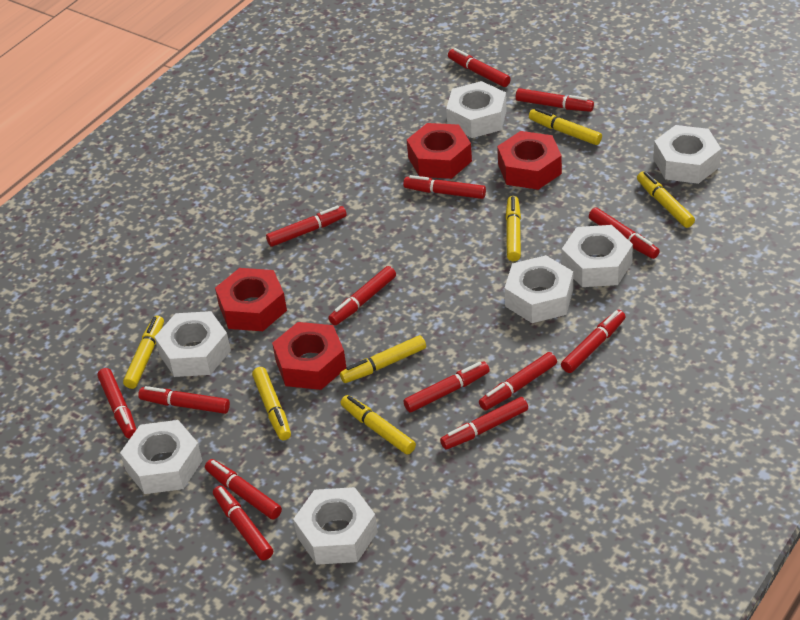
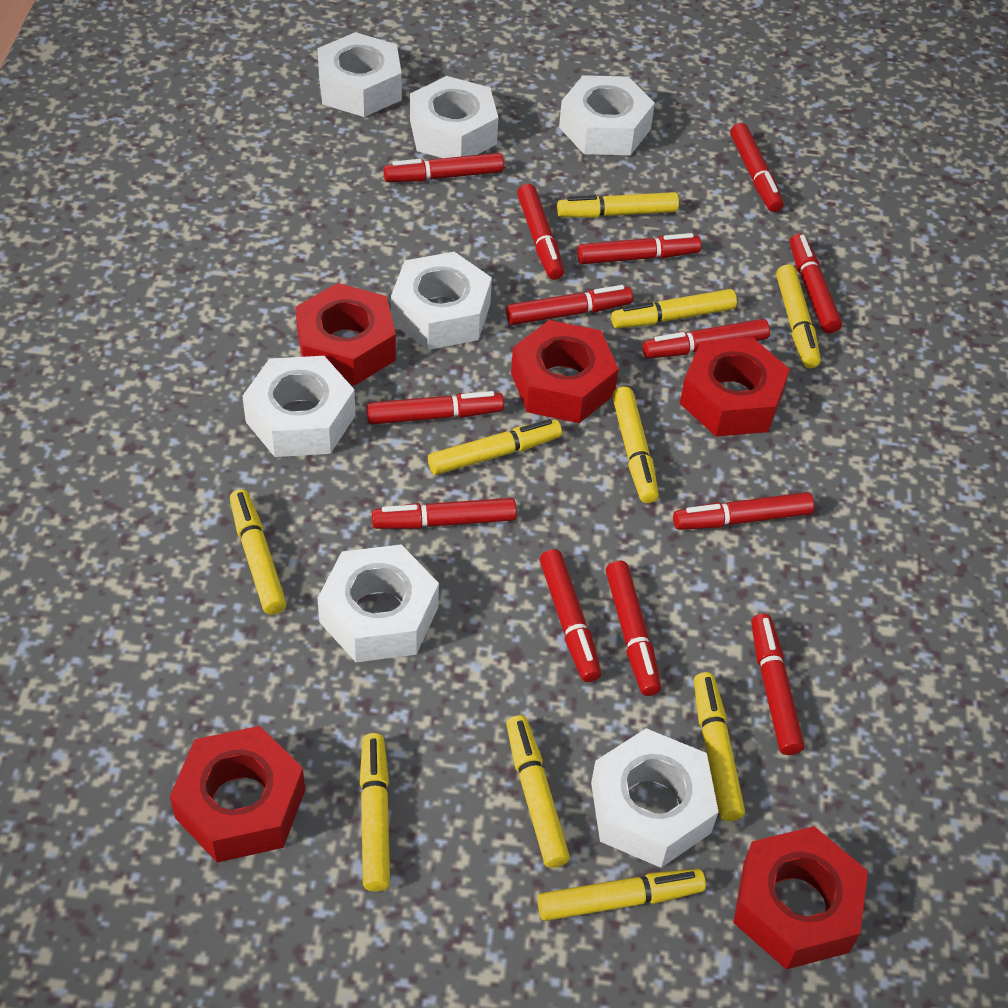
red marker: [97,368,137,438] [138,386,230,414] [205,459,282,520] [213,485,273,560] [266,206,347,247] [328,266,396,325] [403,175,486,199] [403,361,490,413] [440,397,528,450] [448,48,511,87] [479,352,557,410] [516,88,594,112] [561,310,626,373] [589,208,660,259] = 14 -> [366,391,504,425] [372,498,517,529] [383,153,504,182] [506,285,633,325] [517,184,564,280] [539,549,601,682] [577,233,702,264] [606,561,661,696] [642,319,770,359] [673,492,814,530] [730,123,784,212] [751,614,804,755] [790,233,842,334] = 13
red nut: [215,268,287,331] [272,322,346,390] [407,123,472,179] [497,131,562,190] = 4 -> [170,726,305,863] [295,283,396,386] [511,320,619,423] [680,337,790,437] [733,826,868,970] = 5
yellow marker: [123,316,164,389] [252,367,291,440] [340,335,426,383] [341,395,416,455] [505,196,521,261] [529,108,602,145] [637,171,695,228] = 7 -> [230,489,287,615] [359,733,390,891] [428,419,562,475] [506,715,570,868] [537,869,706,921] [557,192,679,218] [611,289,737,328] [612,387,659,503] [694,672,745,821] [776,264,821,368] = 10

